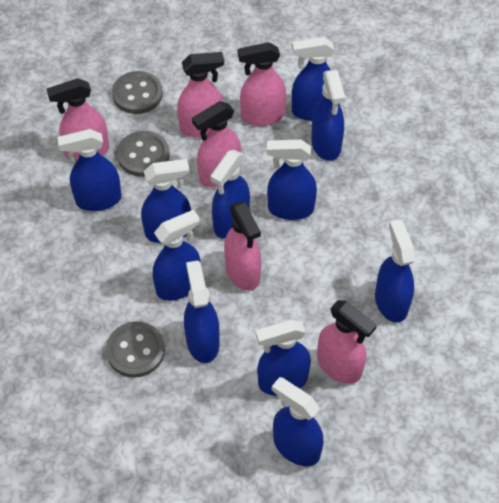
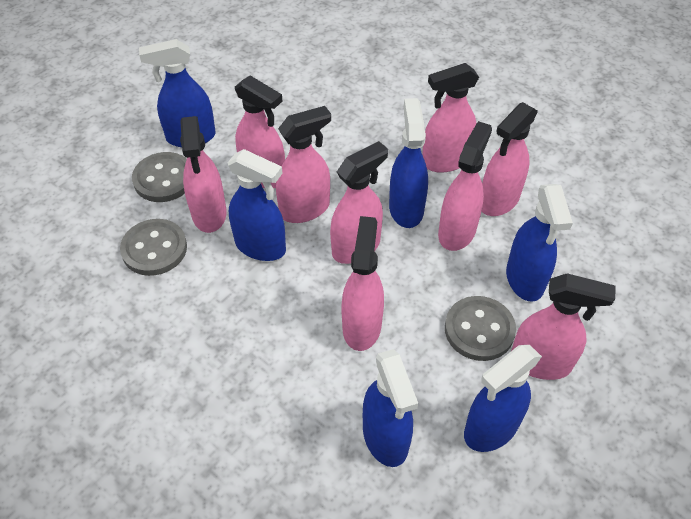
blue spray bottle: [57,129,121,211] [141,159,191,243] [153,209,201,301] [184,260,220,363] [210,150,250,239] [255,319,311,396] [267,139,317,220] [272,377,324,466] [292,37,334,121] [311,70,345,161] [375,220,415,323] = 11 -> [139,39,216,147] [228,149,286,261] [363,349,418,467] [389,98,428,228] [464,345,542,452] [506,184,573,302] = 6
pink spray bottle: [46,78,109,162] [177,52,224,138] [192,101,241,187] [224,201,261,291] [238,42,286,126] [317,300,377,384] = 6 -> [180,116,226,233] [235,75,285,188] [276,106,331,223] [330,141,388,264] [341,216,384,351] [422,63,479,173] [438,121,492,251] [482,102,538,216] [511,273,616,380] = 9

